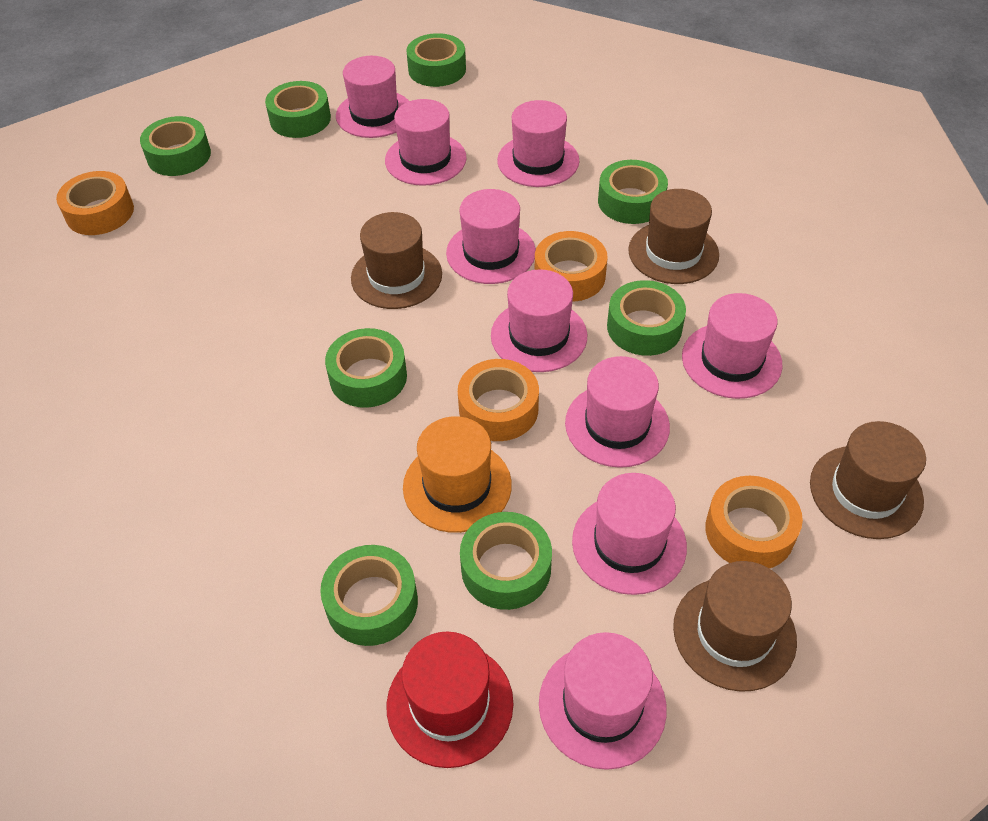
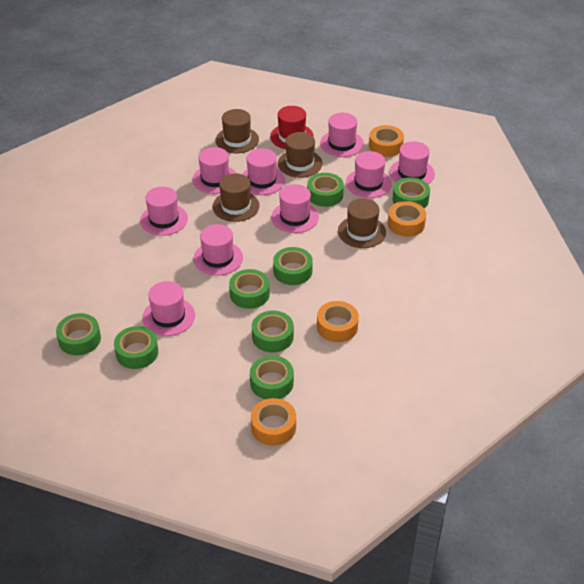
orange hat: [403,416,512,533] = 1 -> none = 0

